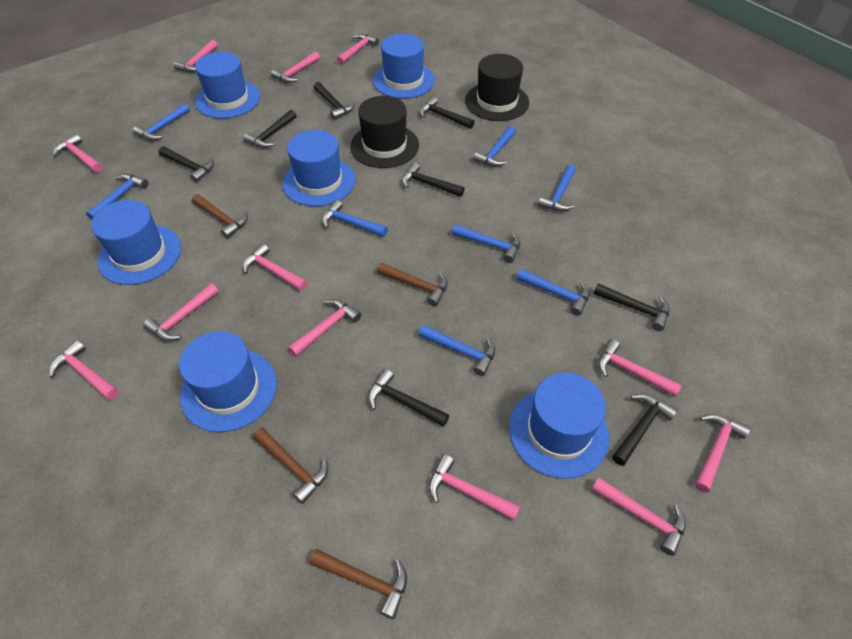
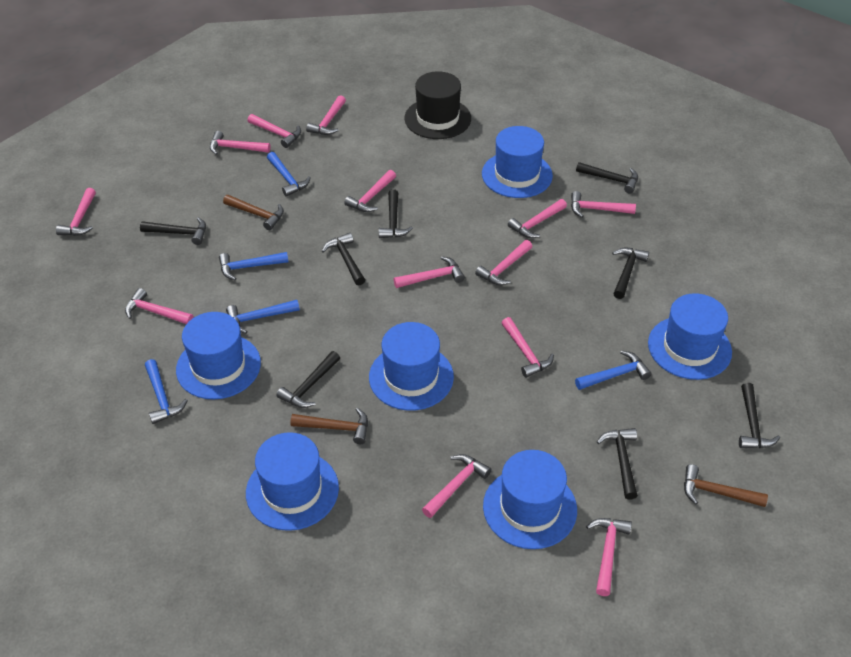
black hat: [350,96,419,168] [465,54,529,121] = 2 -> [404,71,471,139] = 1
blue hammer: [86,174,149,220] [133,103,190,141] [322,200,388,237] [419,325,495,376] [452,224,520,263] [473,126,516,167] [517,269,590,316] [538,165,576,211] = 8 -> [145,359,188,424] [219,252,289,280] [226,300,300,334] [267,152,311,196] [575,351,652,390] = 5
brown hammer: [192,194,248,238] [253,427,328,504] [309,549,407,619] [377,263,448,306] = 4 -> [223,195,284,230] [290,408,368,444] [684,464,768,507] = 3
pink hammer: [50,340,119,400] [53,134,102,173] [143,283,219,341] [174,40,218,72] [243,243,308,291] [271,51,320,83] [288,299,361,357] [337,34,379,65] [429,454,520,520] [591,477,686,556] [598,339,682,397] [695,414,751,493] = 12 -> [56,188,96,236] [125,288,193,324] [210,131,270,155] [248,114,301,148] [306,95,346,135] [344,170,396,212] [394,256,465,288] [422,454,491,518] [475,240,532,285] [502,317,554,378] [508,199,567,238] [571,191,636,218] [586,518,632,596] = 13

